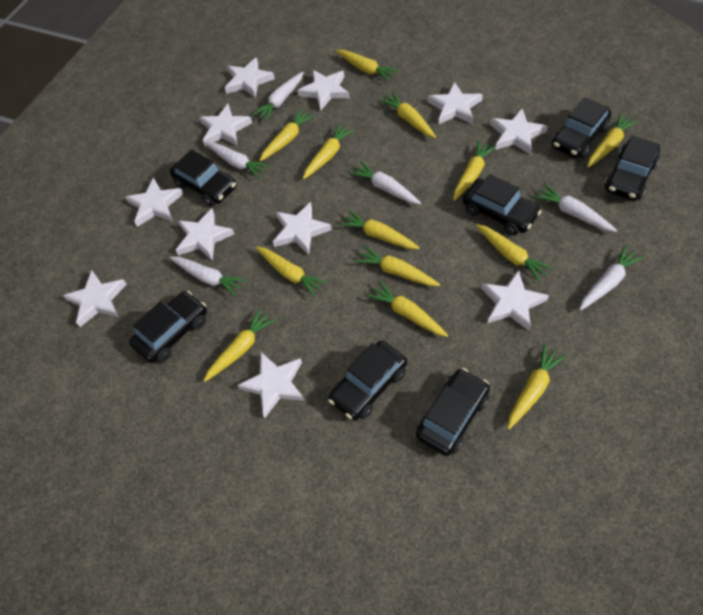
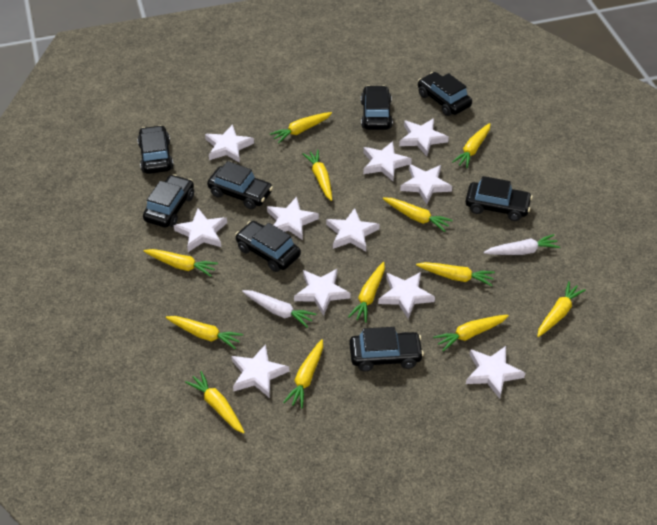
black car: [129,291,207,363] [170,149,236,206] [328,341,407,420] [416,368,490,456] [462,174,542,235] [552,97,611,158] [604,136,660,200] = 7 -> [137,125,174,174] [143,174,194,227] [207,161,273,209] [235,221,301,272] [349,327,424,371] [361,85,393,130] [418,72,472,116] [465,176,533,221] = 8
white carrot: [170,257,246,297] [205,142,270,179] [253,72,304,121] [349,161,421,204] [534,184,617,232] [579,245,644,310] = 6 -> [242,290,316,328] [484,234,560,255] = 2
yellow carrot: [203,308,276,382] [256,247,328,298] [259,109,315,161] [303,123,355,179] [336,50,399,82] [339,210,420,249] [355,246,440,286] [366,281,448,337] [379,92,436,138] [453,140,497,201] [476,224,553,282] [508,344,566,429] [587,113,638,168] = 13 -> [144,249,218,277] [165,316,243,349] [185,371,245,434] [270,112,332,144] [283,339,323,408] [302,150,332,201] [348,262,385,323] [383,198,453,232] [416,262,495,286] [433,315,509,351] [452,123,491,168] [537,281,586,337] = 12

